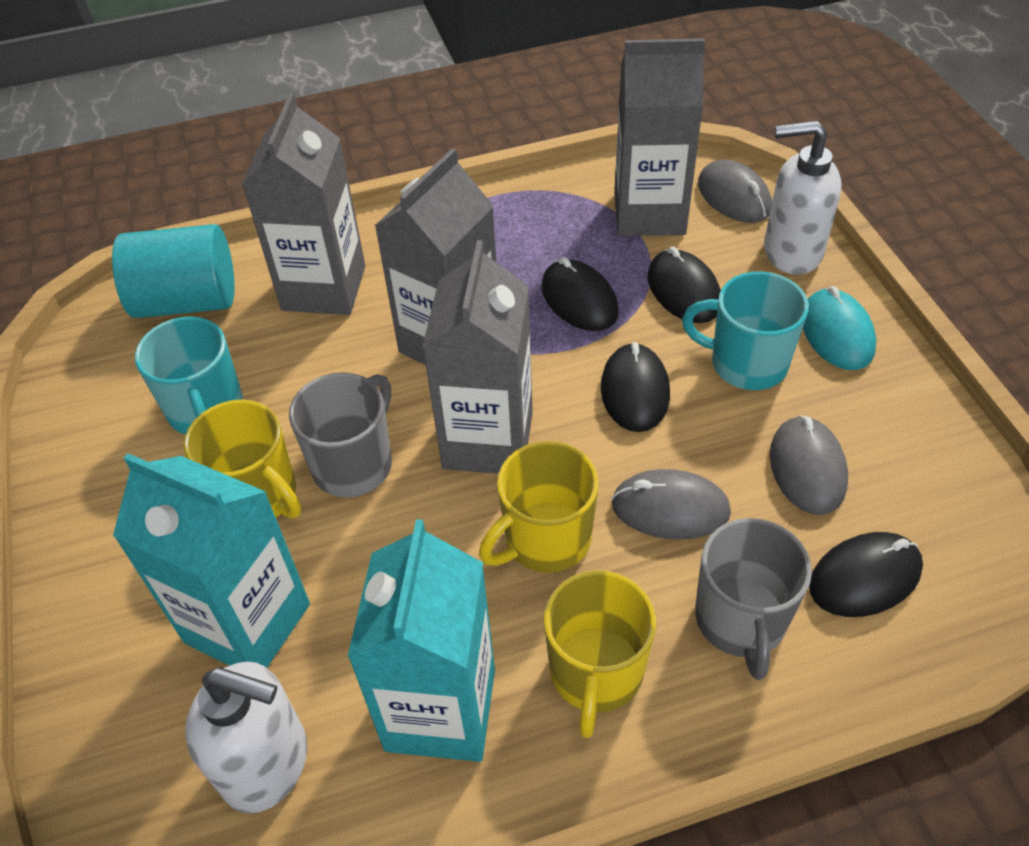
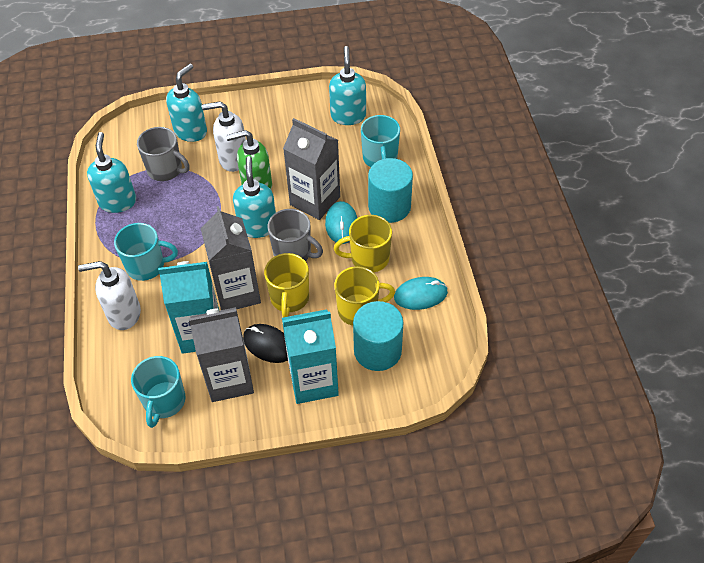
black mouse: [541,257,619,331] [601,342,670,432] [647,247,721,323] [809,532,923,617] = 4 -> [243,324,288,363] = 1
green soap dispenser: none = 0 -> [226,130,272,189] = 1
grey carton: [242,94,365,315] [375,148,496,365] [422,240,533,474] [614,38,705,236] = 4 -> [189,307,254,402] [201,206,261,310] [283,118,340,220] = 3
grey mouse: [611,469,731,540] [698,160,772,223] [770,415,848,515] = 3 -> none = 0
turquoise cylinder: [112,224,234,318] = 1 -> [353,301,404,371] [368,158,413,223] = 2
turquoise mouse: [803,286,876,370] = 1 -> [325,201,357,244] [394,277,448,310] = 2
turquoise mug: [135,316,243,435] [682,271,809,390] = 2 -> [114,223,178,281] [131,356,186,428] [361,115,400,167] = 3
turquoise soap dispenser: none = 0 -> [87,132,136,213] [166,64,207,142] [233,156,276,238] [329,46,366,125] = 4

